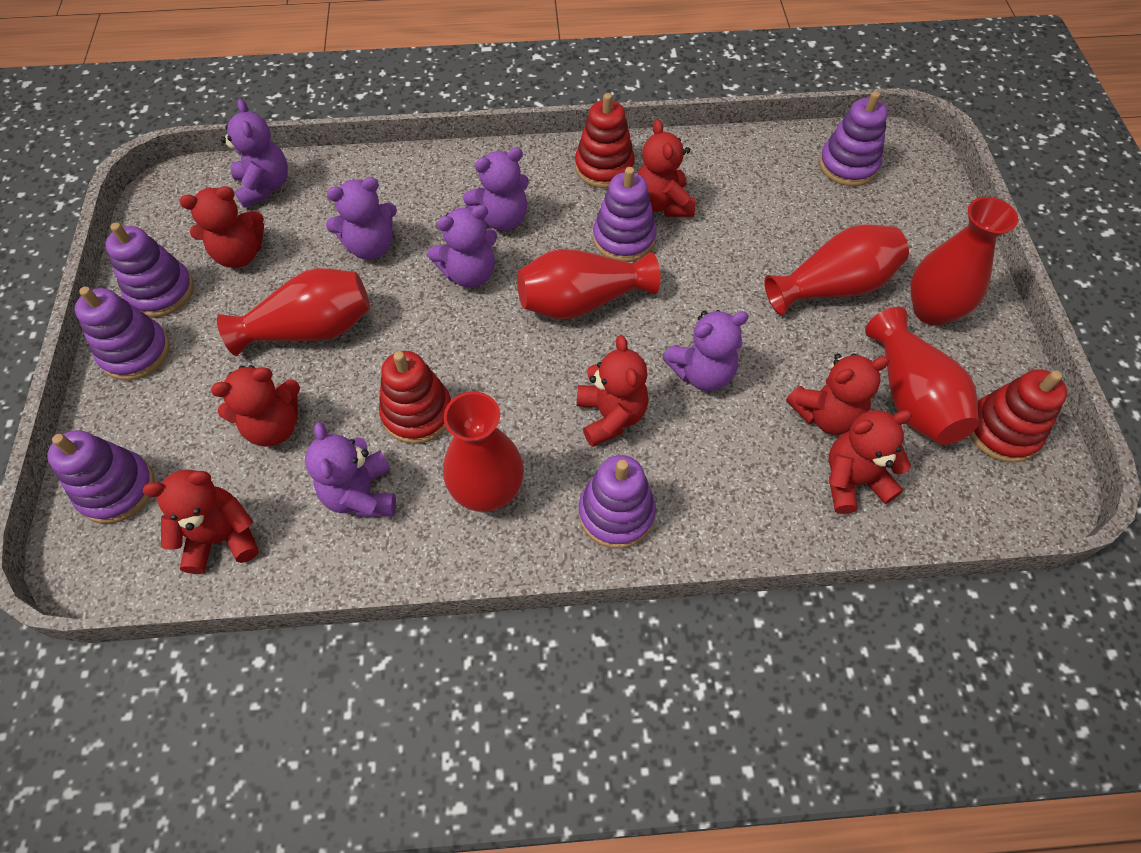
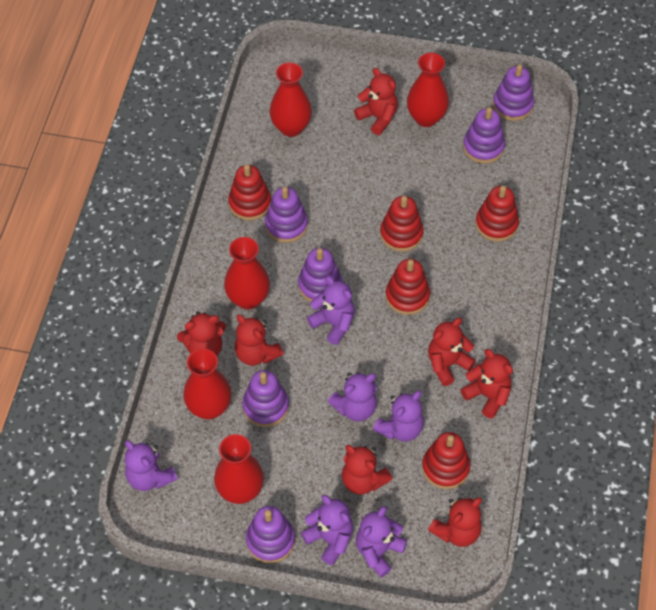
red stacking toy: [379,351,451,444] [575,93,635,188] [969,369,1067,463] = 3 -> [228,164,271,220] [380,196,424,252] [386,259,430,315] [422,432,470,489] [475,186,519,242] = 5
red vase: [217,268,370,356] [443,391,524,512] [517,249,661,319] [764,225,909,315] [865,307,979,445] [910,197,1018,326] = 6 -> [183,349,231,420] [214,434,264,504] [224,237,270,310] [269,62,312,137] [407,53,449,127] = 5

